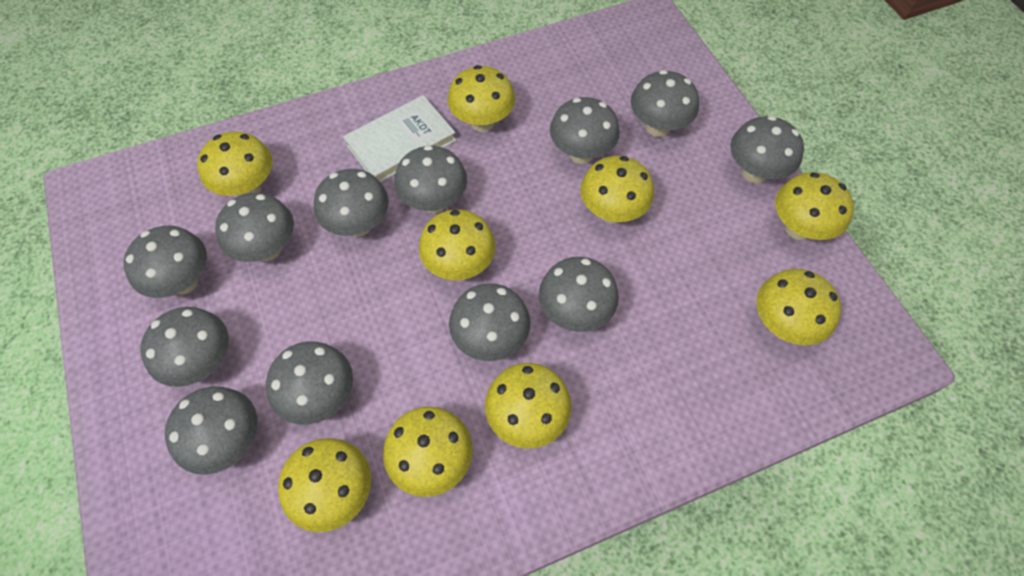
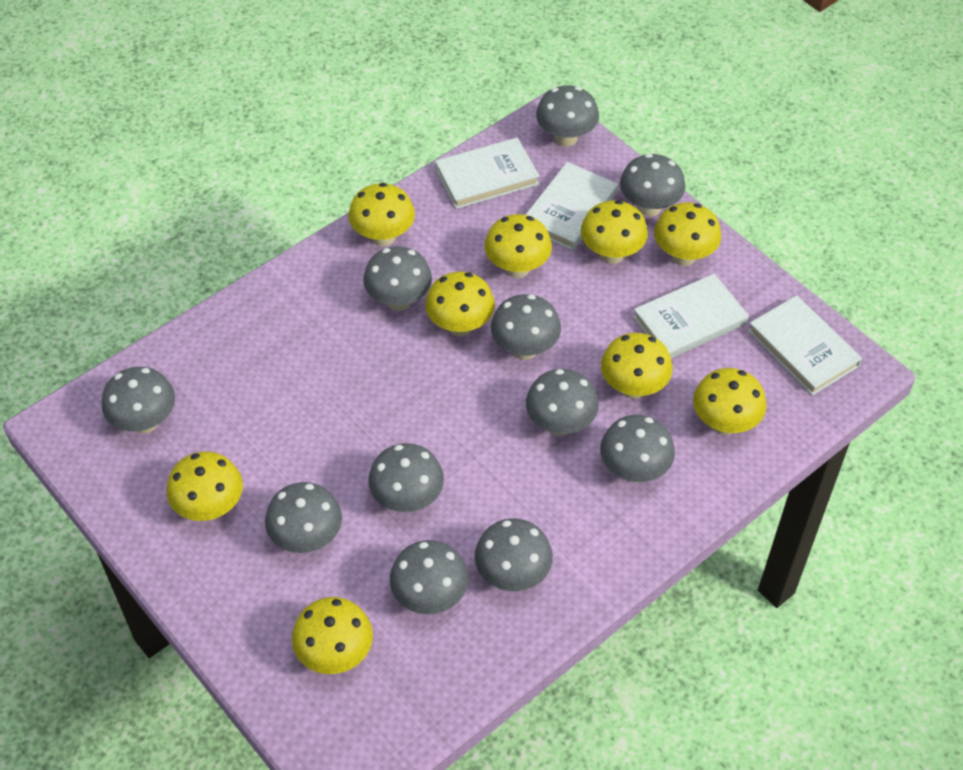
grey mushroom: [123,226,207,298] [140,307,229,387] [165,387,258,475] [215,193,294,262] [266,341,353,425] [314,169,389,237] [394,145,467,213] [449,283,531,361] [539,257,619,332] [550,97,620,164] [631,70,699,137] [730,116,804,183] = 12 -> [102,367,175,433] [265,482,342,553] [363,246,432,311] [368,443,444,512] [390,540,469,614] [475,518,553,591] [491,294,561,360] [526,369,599,436] [536,85,599,146] [600,415,675,483] [620,154,685,217] = 11
white book: [343,95,456,182] = 1 -> [435,137,540,209] [525,162,618,250] [633,274,749,358] [748,295,862,396] = 4

